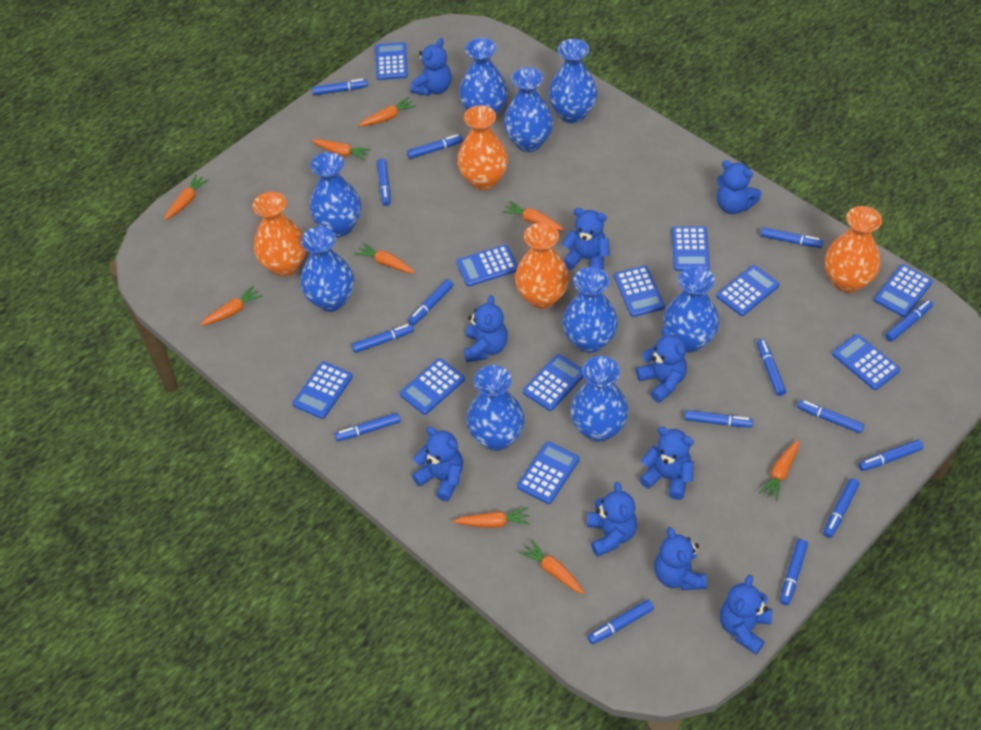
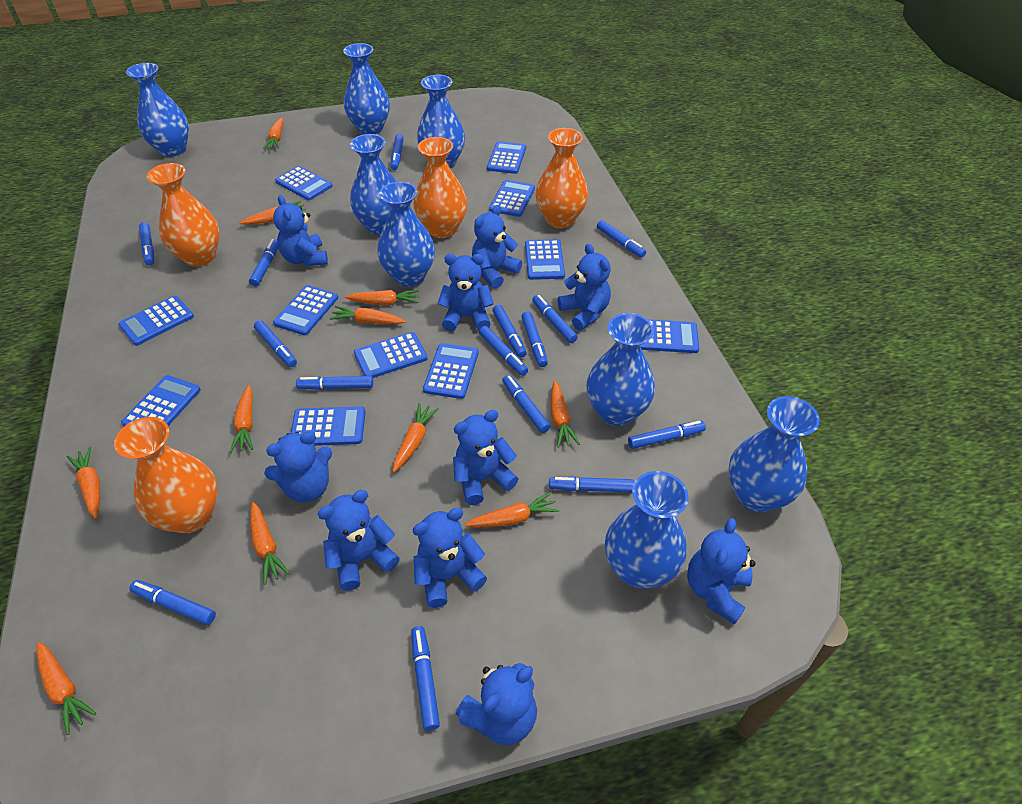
blue vase: [300,227,354,312] [310,152,361,237] [459,38,508,117] [466,365,525,451] [504,67,553,152] [549,39,597,123] [562,267,618,353] [570,356,629,442] [663,266,719,353] = 9 -> [126,63,189,157] [343,43,390,134] [350,134,397,235] [377,182,435,287] [417,75,465,168] [587,313,655,426] [605,471,689,589] [728,396,820,512] = 8
orange carrot: [164,174,209,220] [200,286,263,326] [311,139,371,161] [355,242,415,273] [358,97,416,126] [453,507,530,528] [502,201,564,230] [519,540,584,594] [759,440,799,501] = 9 -> [36,642,96,735] [67,447,100,519] [230,385,253,453] [239,201,306,225] [250,502,290,585] [263,117,284,149] [330,306,406,324] [345,290,419,305] [393,403,439,472] [464,492,559,527] [551,380,580,448] = 11

